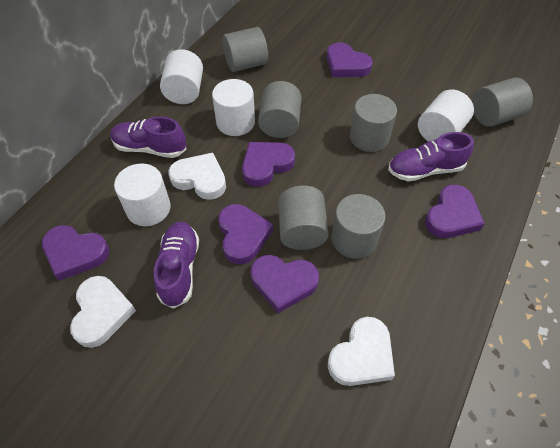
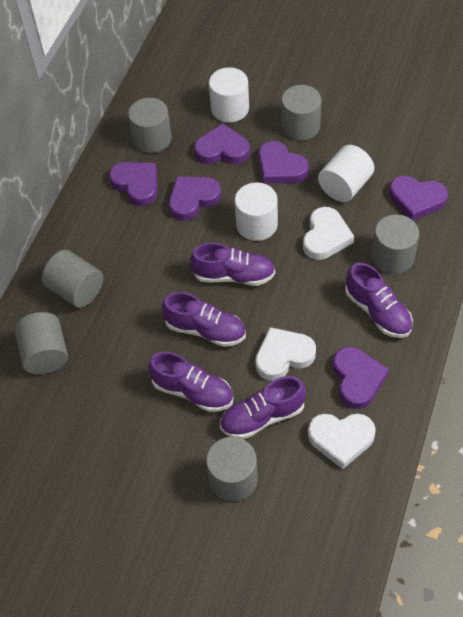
purple shoe: [110,117,187,158] [154,221,199,309] [388,132,474,181] = 3 -> [149,352,233,412] [162,292,246,347] [190,242,275,286] [220,376,306,439] [345,263,413,338] = 5
white cylinder: [114,164,171,226] [160,49,203,104] [212,79,255,136] [418,89,474,142] = 4 -> [209,67,249,123] [235,182,278,241] [318,145,374,202] = 3

